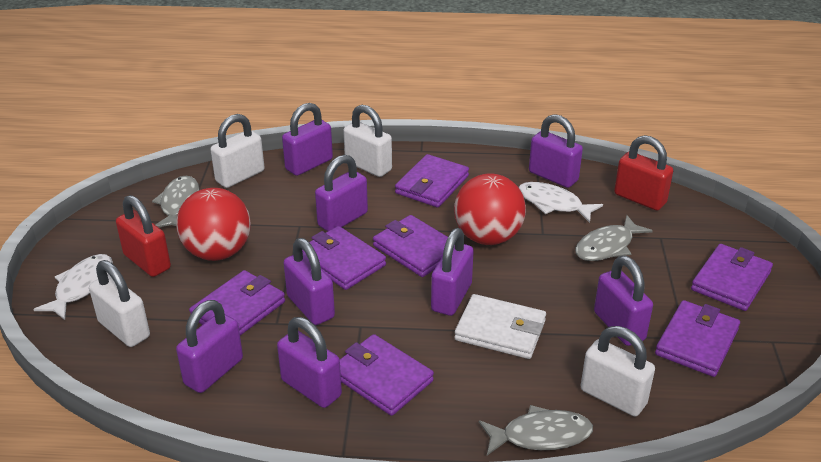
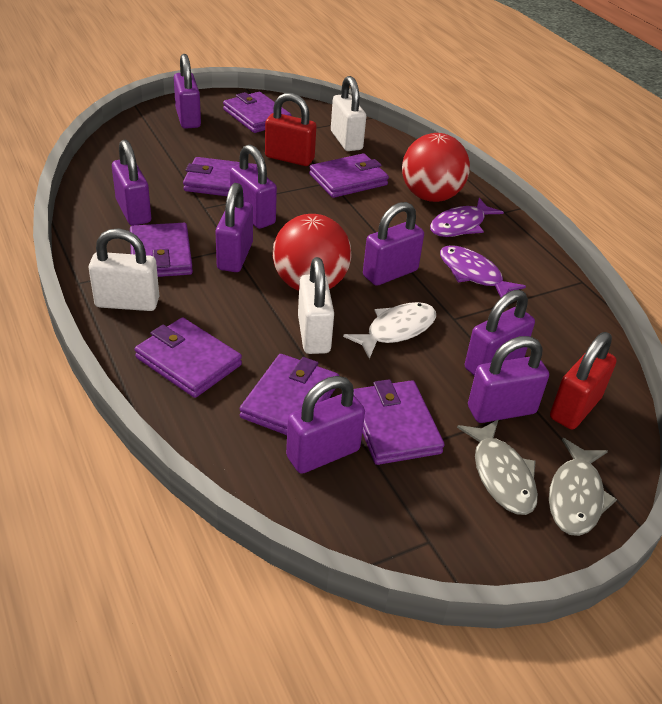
grey fish: [152,176,199,228] [479,405,593,455] [575,215,653,261] = 3 -> [457,419,538,515] [549,438,617,536] = 2
purple fish: none = 0 -> [430,198,504,237] [440,245,526,298] = 2
white fish: [33,254,113,320] [518,182,603,223] = 2 -> [343,302,436,359] = 1
white padlock: [89,260,150,347] [210,114,264,188] [343,105,392,177] [581,326,655,417] = 4 -> [89,228,159,311] [298,257,334,354] [331,76,366,151] = 3
white wallet: [454,294,546,359] = 1 -> none = 0

